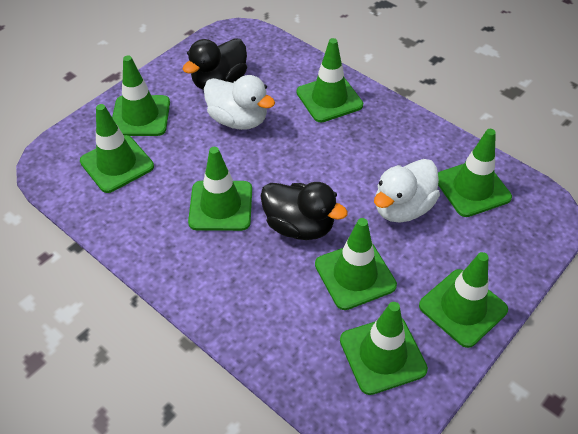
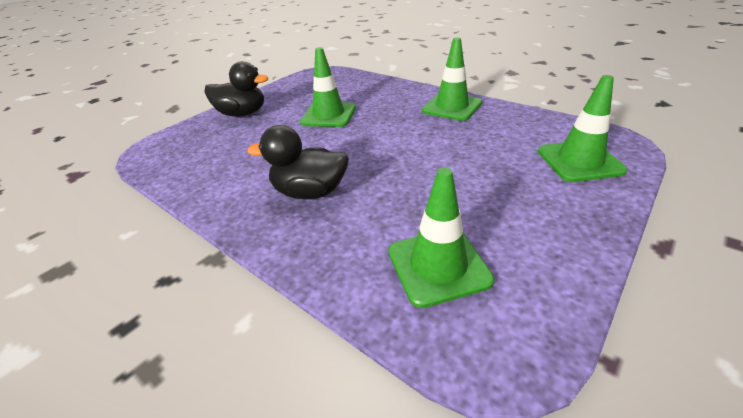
green traffic cone: [80,104,154,193] [112,56,170,136] [188,147,252,231] [297,38,363,123] [315,218,397,310] [340,302,428,395] [419,252,508,348] [438,129,512,217] = 8 -> [300,47,356,127] [388,168,494,308] [422,37,482,121] [538,75,627,182] = 4
white duck: [204,75,275,130] [374,159,440,223] = 2 -> none = 0

